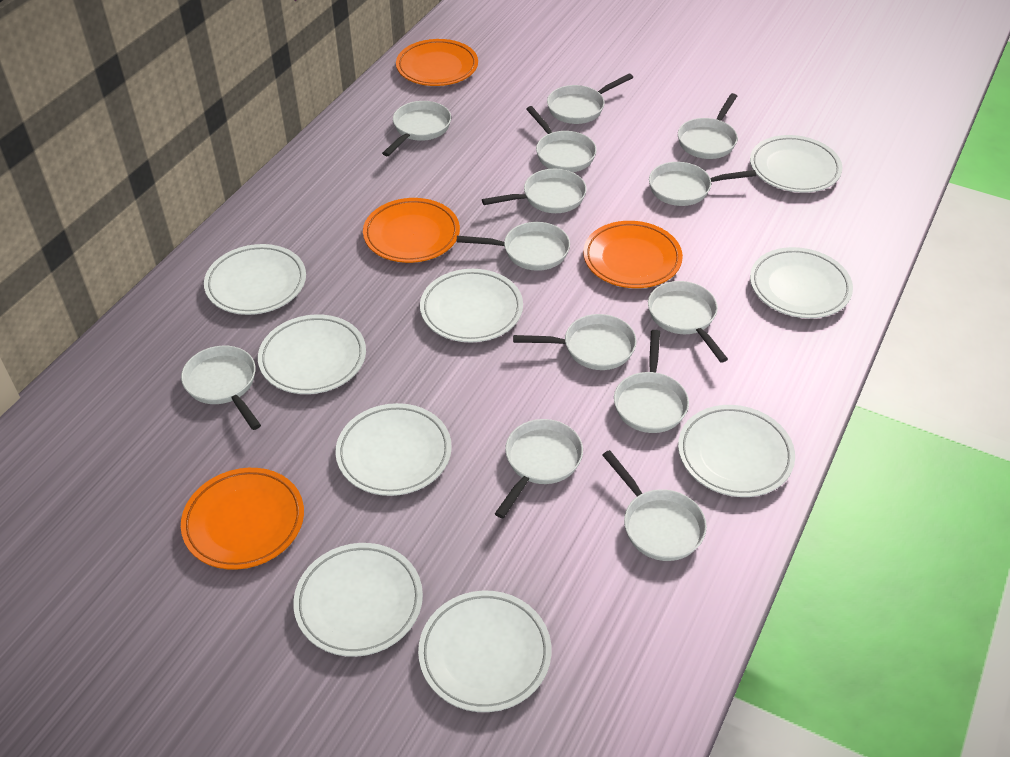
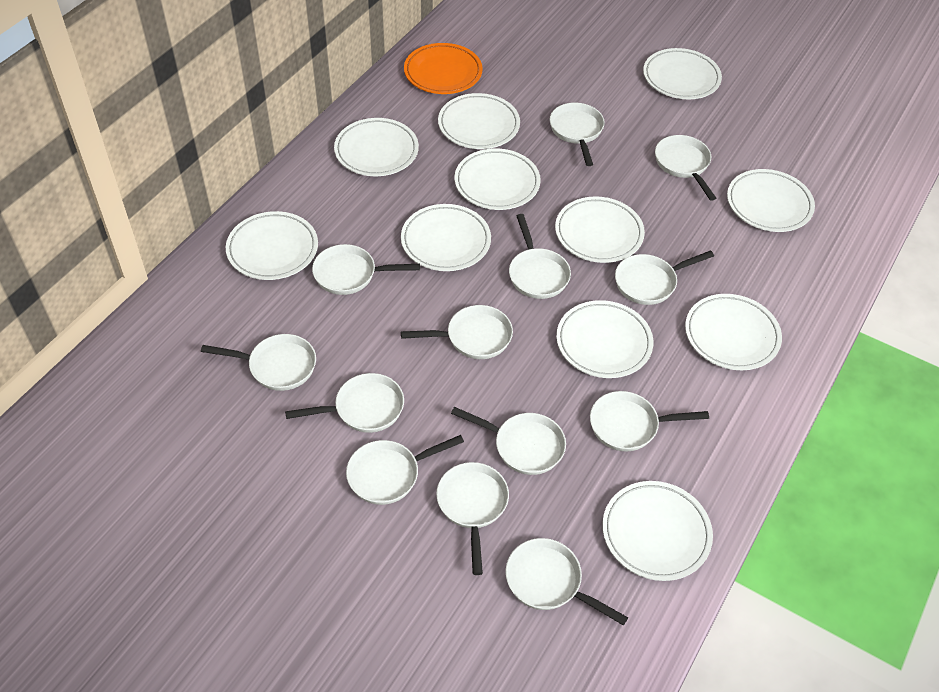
orange plate: [181,468,304,570] [363,198,460,263] [396,39,478,86] [583,221,683,288] = 4 -> [404,43,483,94] = 1
white plate: [204,244,306,315] [258,314,366,394] [293,543,423,657] [336,403,452,496] [418,591,551,712] [420,269,523,343] [678,405,795,497] [750,135,843,193] [750,247,853,318] = 9 -> [226,211,318,280] [334,118,419,176] [401,204,491,271] [438,93,520,149] [454,148,541,210] [555,196,645,263] [556,300,653,378] [602,481,713,581] [643,48,722,99] [685,294,782,370] [727,169,815,232] = 11

